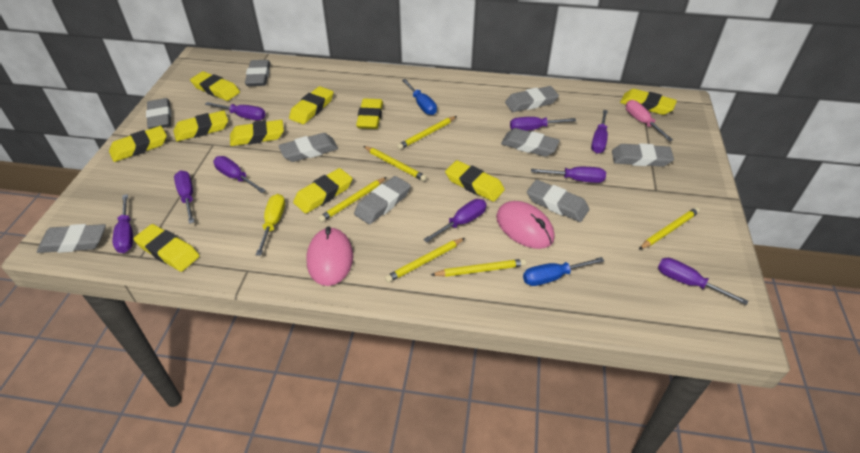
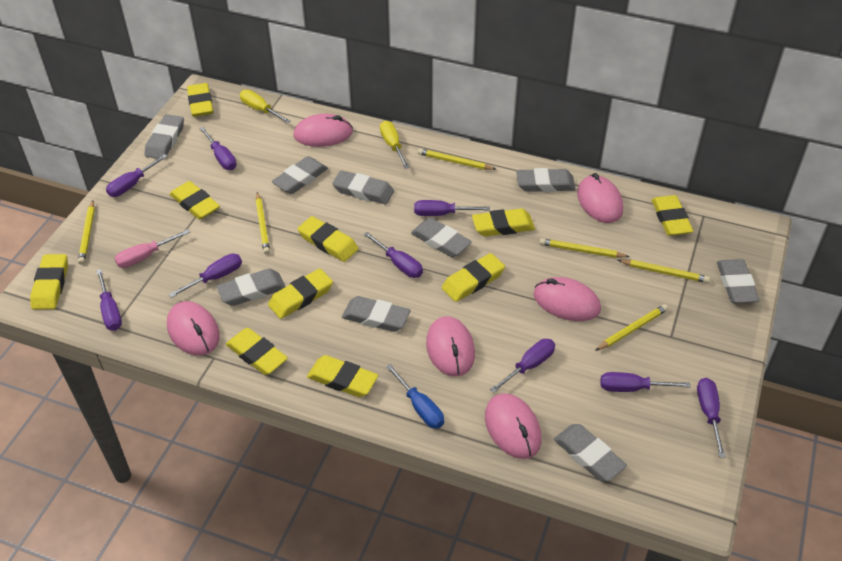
blue screwdriver: [402,79,437,115] [523,257,604,286] = 2 -> [386,364,444,429] = 1
pink mouse: [306,226,353,286] [496,201,555,249] = 2 -> [167,301,220,356] [293,114,353,147] [426,316,475,376] [485,393,542,459] [534,277,601,321] [577,173,623,223] = 6
yellow screwdriver: [256,194,285,256] = 1 -> [240,90,291,123] [380,121,409,169] = 2

